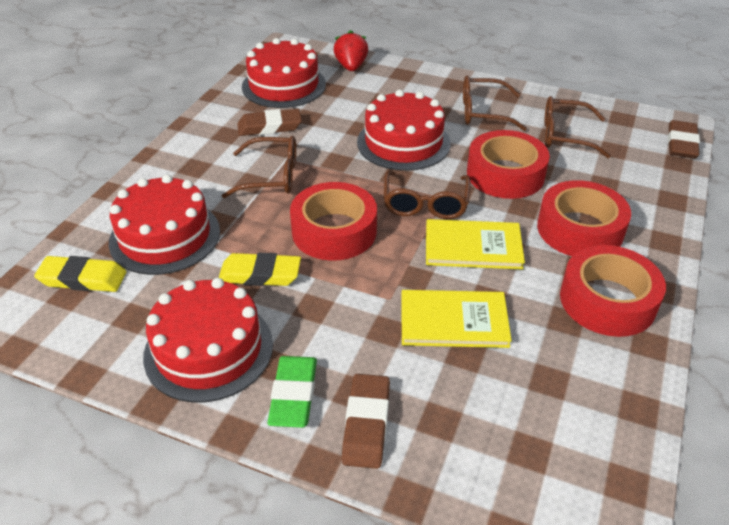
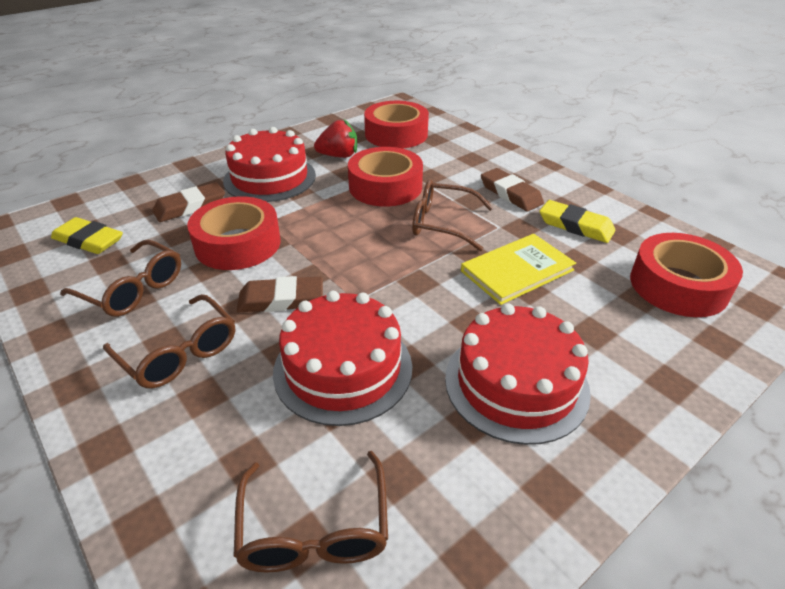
green eraser: [267,356,317,428] = 1 -> none = 0
red cake: [109,175,220,275] [143,278,273,403] [242,38,326,108] [357,90,451,171] = 4 -> [223,127,316,202] [273,291,412,426] [445,303,591,445] = 3
yellow book: [401,290,512,348] [426,219,525,269] = 2 -> [461,234,576,305] = 1

